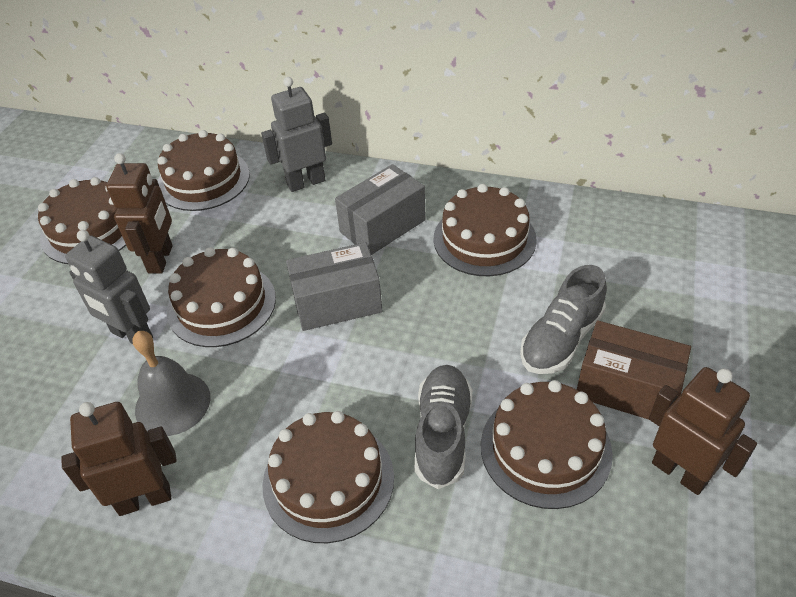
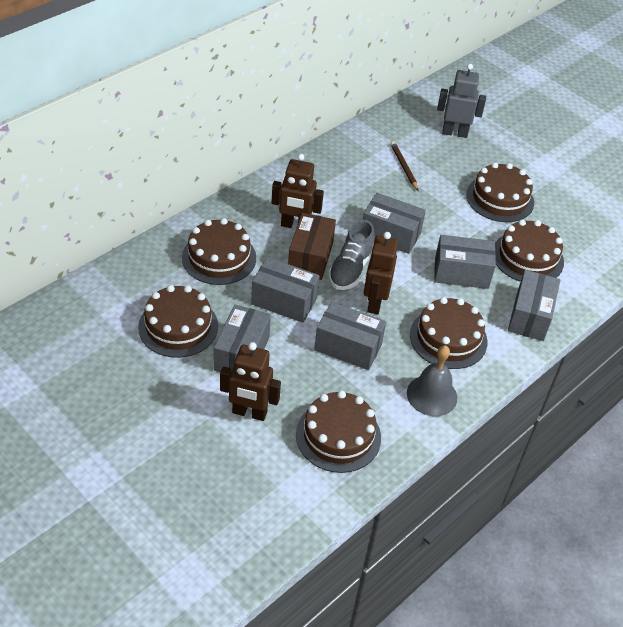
brown pencil: none = 0 -> [390,141,418,191] = 1
grey box: [286,242,382,331] [335,164,426,255] = 2 -> [214,305,271,372] [251,257,320,323] [314,302,386,370] [363,193,426,254] [434,235,496,289] [508,270,560,341] = 6
grey robot: [65,230,153,344] [261,77,332,192] = 2 -> [437,64,486,138] = 1
grey shoe: [415,365,473,489] [520,265,607,374] = 2 -> [328,220,375,290] = 1

